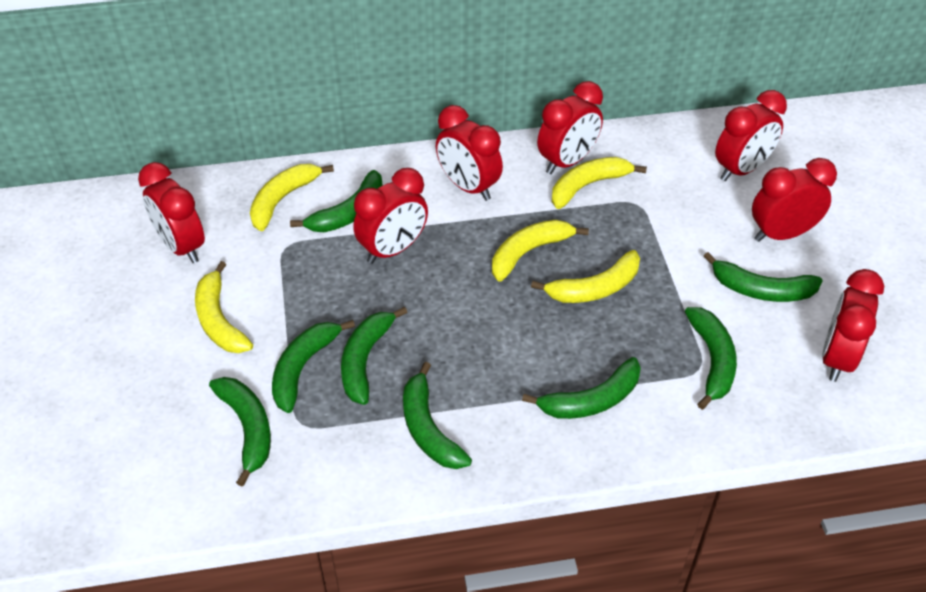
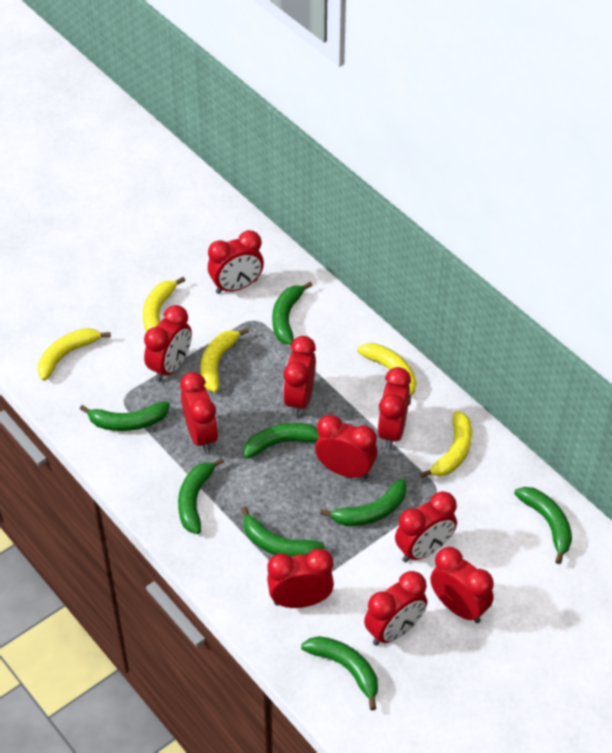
red clock: [138,162,205,263] [353,168,428,264] [436,105,503,201] [537,81,603,174] [715,90,787,181] [752,158,837,242] [822,269,884,382] = 7 -> [144,305,192,382] [180,372,218,453] [208,230,264,294] [267,549,334,608] [283,336,316,417] [315,415,377,479] [364,571,427,646] [377,367,411,449] [395,491,457,562] [430,547,494,623] = 10

